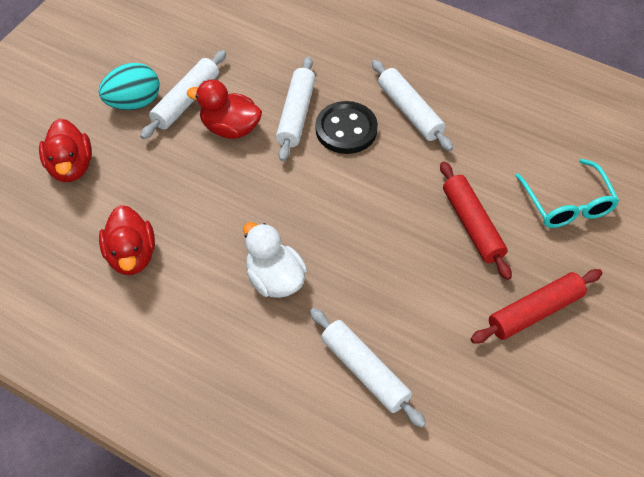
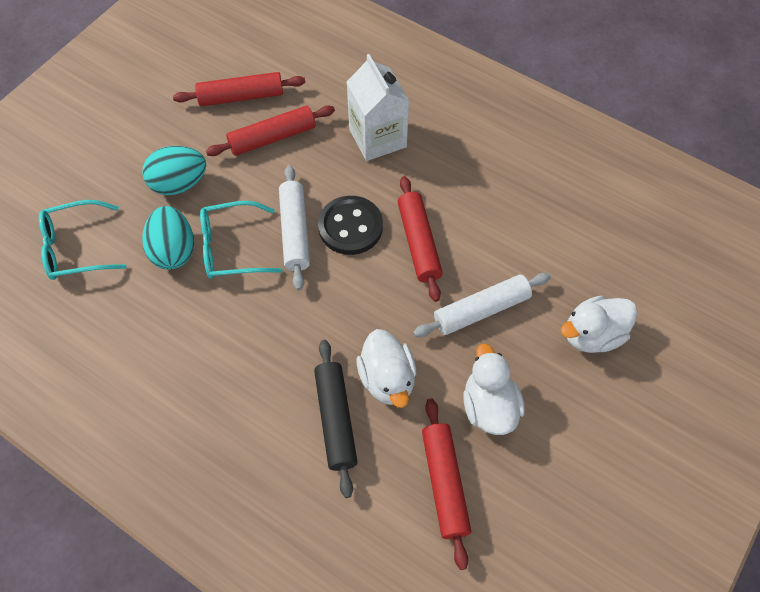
black rolling pin: none = 0 -> [314,340,357,498] = 1
red duck: [39,118,92,182] [99,205,155,275] [187,79,262,139] = 3 -> none = 0
red rolling pin: [440,161,512,280] [471,269,602,344] = 2 -> [173,72,305,106] [206,105,335,156] [398,176,443,302] [422,398,471,570] = 4
turquoise egg: [98,63,160,110] = 1 -> [142,146,206,195] [142,206,194,269] = 2
turquoise glasses: [516,159,619,228] = 1 -> [39,200,127,280] [200,201,283,279] = 2
white carton: none = 0 -> [347,54,409,161] = 1
white duck: [243,222,307,298] = 1 -> [357,329,416,408] [463,343,525,435] [560,296,637,353] = 3
white rolling pin: [140,50,226,139] [276,57,316,161] [310,308,426,428] [372,60,453,151] = 4 -> [279,165,310,290] [413,273,551,337] = 2

